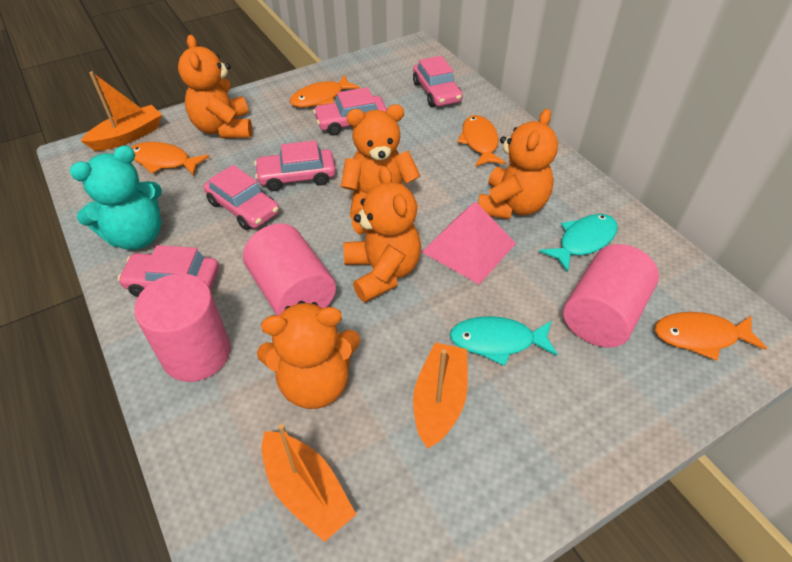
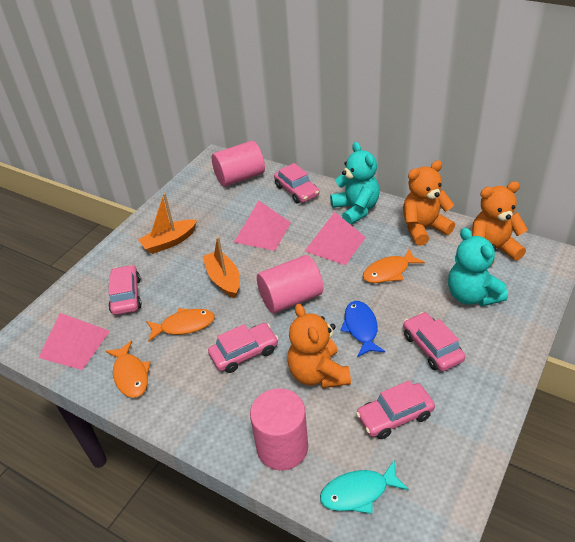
blue fish: none = 0 -> [341,301,385,357] = 1
orange boat: [81,71,162,151] [262,423,357,542] [413,343,468,449] = 3 -> [138,193,197,254] [203,237,240,298] = 2
orange fish: [131,142,209,176] [290,75,360,107] [457,115,506,166] [655,312,767,361] = 4 -> [106,340,151,398] [146,308,215,342] [363,249,425,283] = 3
orange teddy bear: [178,35,252,138] [257,301,360,409] [341,104,420,219] [344,166,421,302] [478,109,558,219] = 5 -> [287,304,351,388] [403,160,455,246] [472,181,528,266] = 3
pink pyramid: [422,201,516,285] = 1 -> [38,313,110,370] [234,201,291,251] [305,212,366,265] = 3
turquoise fish: [450,316,558,366] [539,214,618,273] = 2 -> [320,460,409,514] = 1
turquoise teddy bear: [69,146,162,250] = 1 -> [330,142,380,225] [448,228,508,306] = 2

